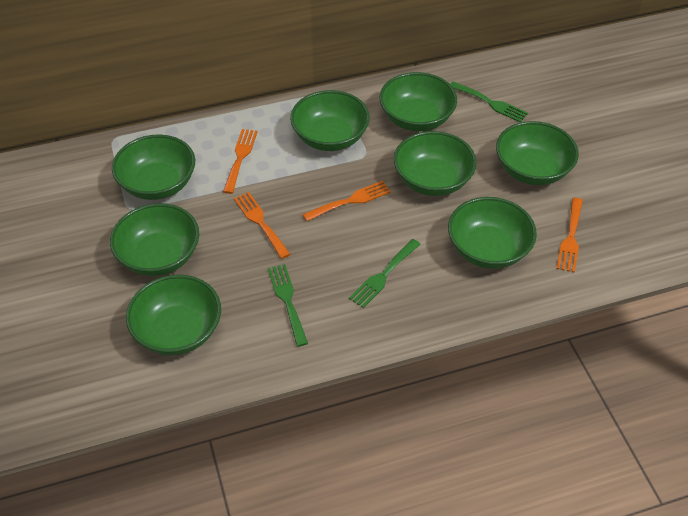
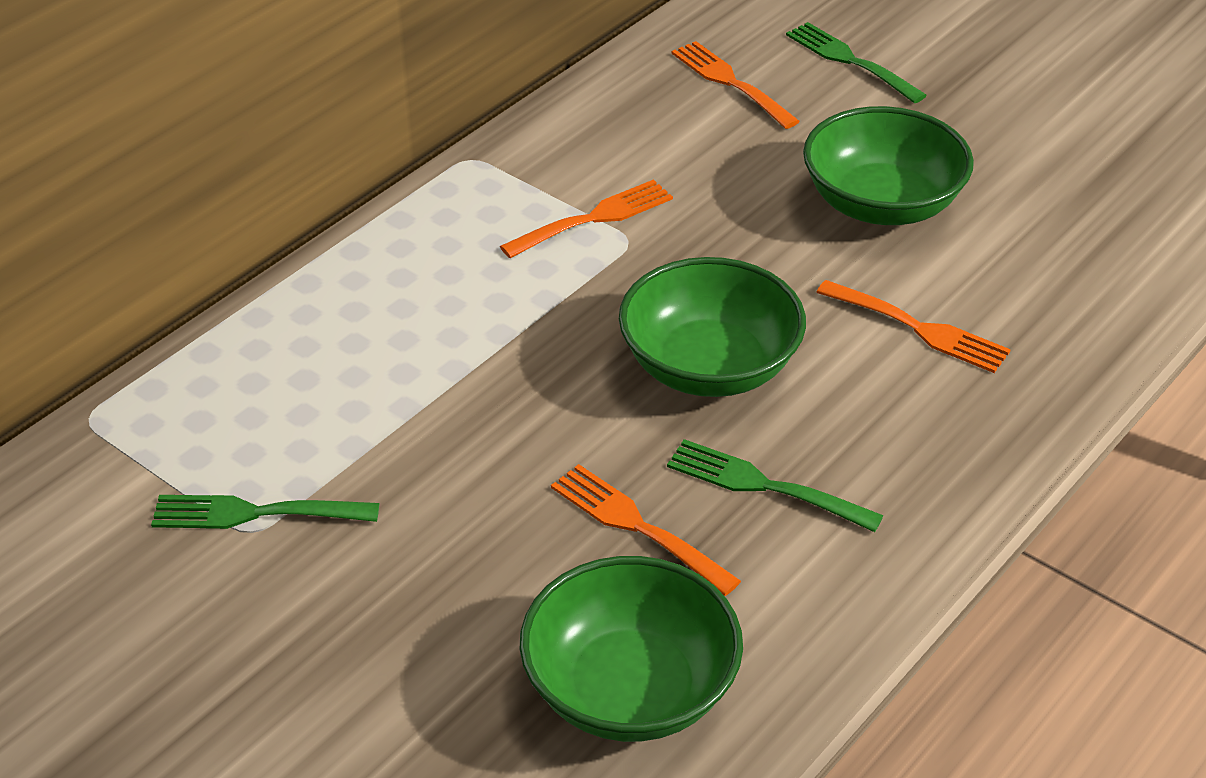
green bowl: [110,203,199,276] [112,134,195,200] [126,275,221,355] [290,90,370,151] [379,72,457,131] [394,131,477,196] [448,197,537,269] [496,121,579,185] = 8 -> [519,556,743,742] [619,257,806,397] [803,106,974,225] = 3

